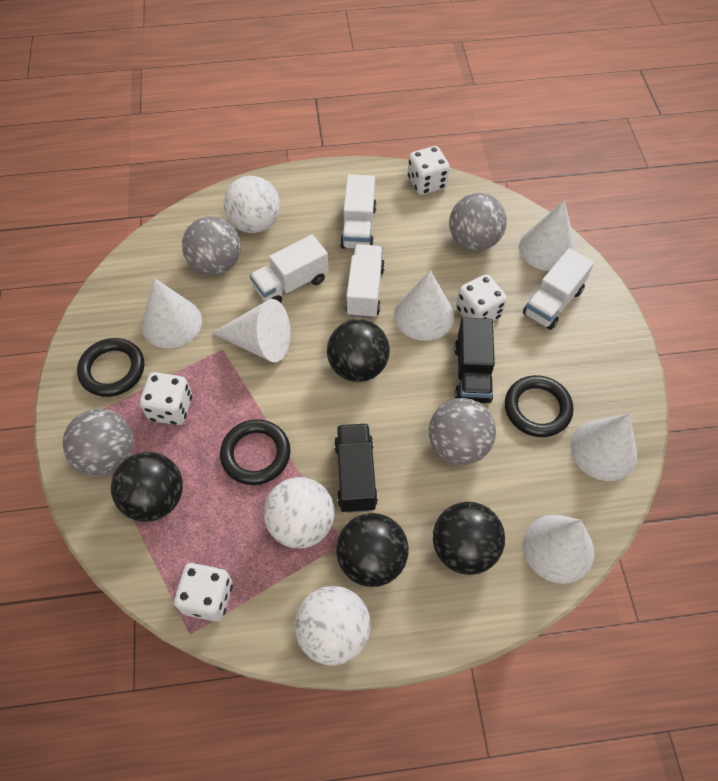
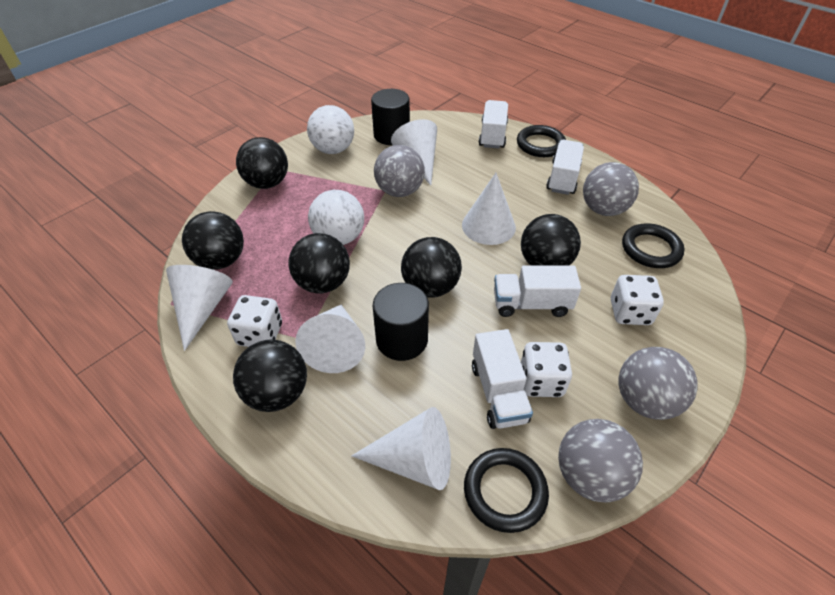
black ball: [111,452,183,522] [327,319,390,382] [336,513,409,587] [433,502,505,575] = 4 -> [182,211,244,270] [233,340,307,412] [236,137,288,189] [289,233,350,293] [401,237,462,298] [521,214,581,266] = 6
black cylinder: none = 0 -> [371,89,410,145] [373,283,429,361] = 2
black truck: [334,423,378,513] [454,318,495,403] = 2 -> none = 0
white ball: [224,176,280,233] [264,477,335,549] [295,586,371,665] = 3 -> [307,105,354,154] [308,190,364,245] = 2
white cone: [142,278,202,348] [211,299,290,362] [394,270,454,341] [519,200,576,271] [523,515,594,584] [570,414,637,481] = 6 -> [166,265,233,351] [295,305,365,373] [351,407,451,490] [391,119,437,185] [462,173,516,245] = 5
white dice: [140,372,192,425] [174,563,233,622] [408,146,450,195] [456,274,507,321] = 4 -> [227,295,282,347] [521,342,572,397] [611,275,664,325] = 3

